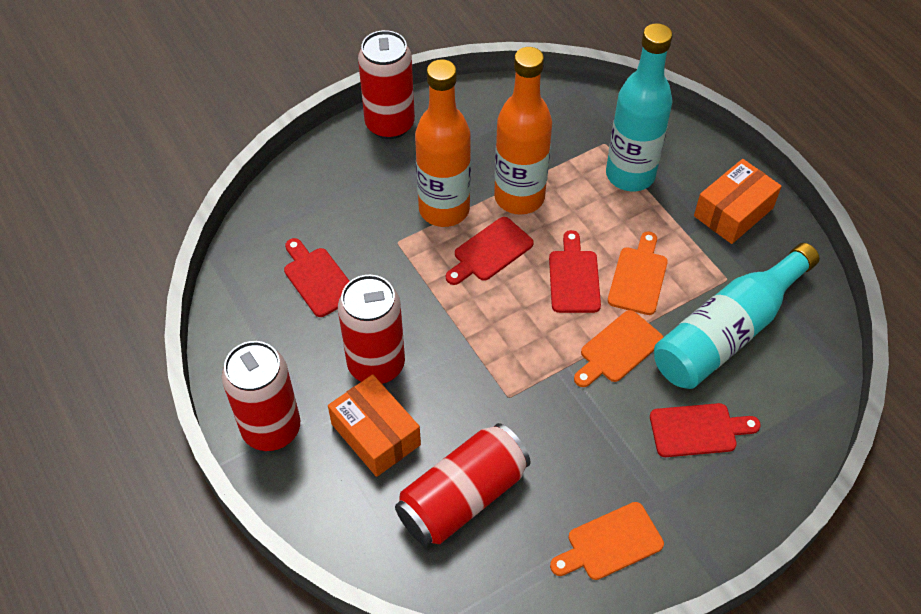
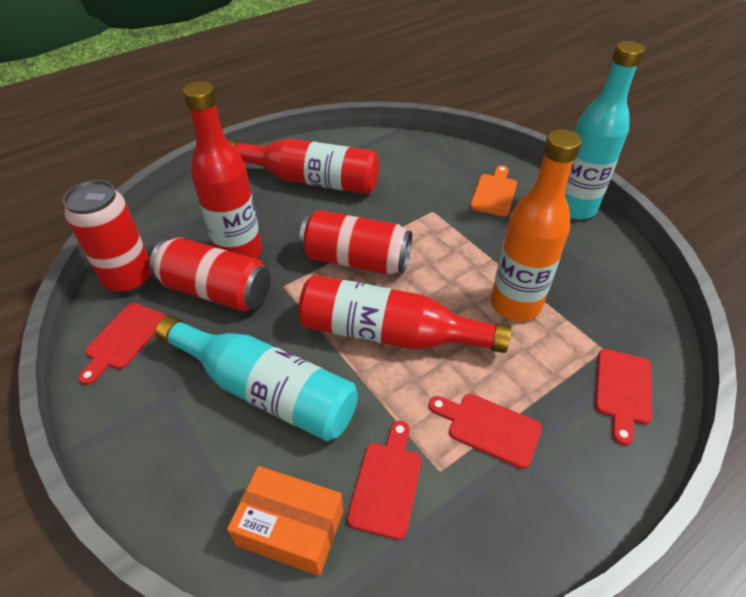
orange bottle: [415,59,471,227] [494,47,552,214] = 2 -> [491,129,582,322] = 1
orange box: [328,374,421,477] [694,159,782,244] = 2 -> [227,466,343,576] = 1
orange cutting board: [550,502,664,580] [574,310,663,387] [608,231,668,315] = 3 -> [470,165,517,216] = 1
red bottle: none = 0 -> [183,81,262,259] [228,138,379,194] [298,275,511,353] = 3
red can: [222,341,300,451] [338,275,405,384] [358,30,415,139] [395,423,531,546] = 4 -> [63,180,151,294] [149,237,271,312] [299,210,412,275] = 3

